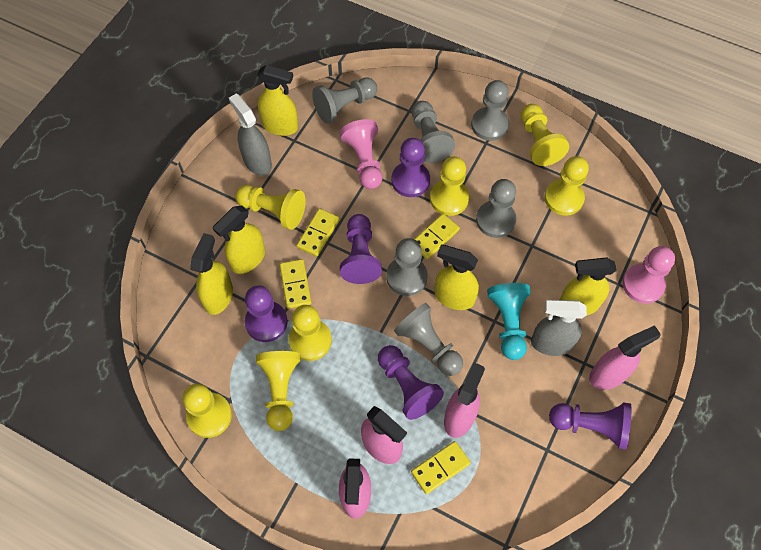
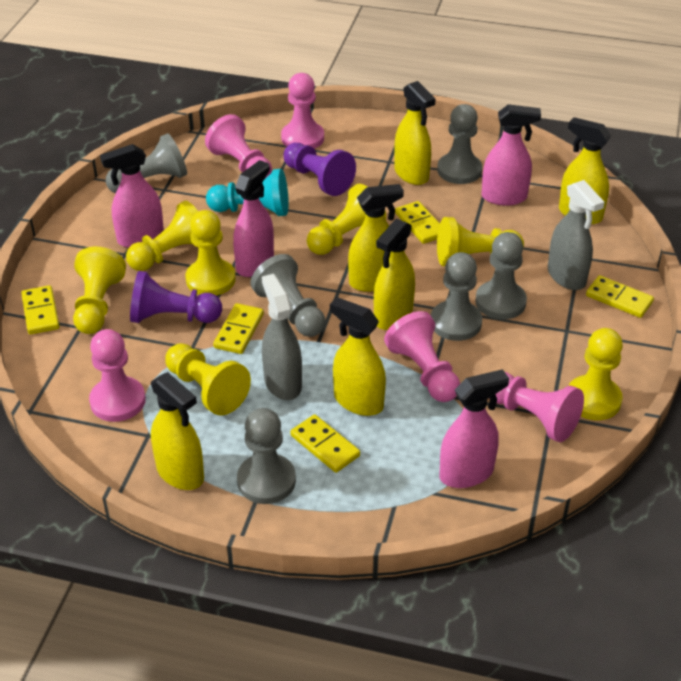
pink pawn: [340,119,382,189] [622,246,675,304] = 2 -> [89,329,146,422] [205,114,272,177] [281,73,324,149] [384,311,460,402] [489,372,584,442] = 5
purple pawn: [244,285,287,342] [340,214,382,284] [378,345,444,420] [392,138,430,197] [549,402,631,450] = 5 -> [130,271,222,323] [283,143,356,196] = 2
yellow domino: [280,259,312,309] [297,208,339,256] [411,441,471,494] [415,214,460,259] = 4 -> [21,285,60,335] [213,303,264,354] [290,414,360,473] [395,201,440,244] [586,275,654,318] = 5
yellow spray bottle: [190,233,233,315] [213,205,265,274] [257,65,298,136] [435,245,479,310] [560,257,617,315] = 5 -> [151,372,204,490] [330,297,386,416] [348,184,404,292] [374,219,415,330] [394,81,435,185] [559,117,611,225] = 6

